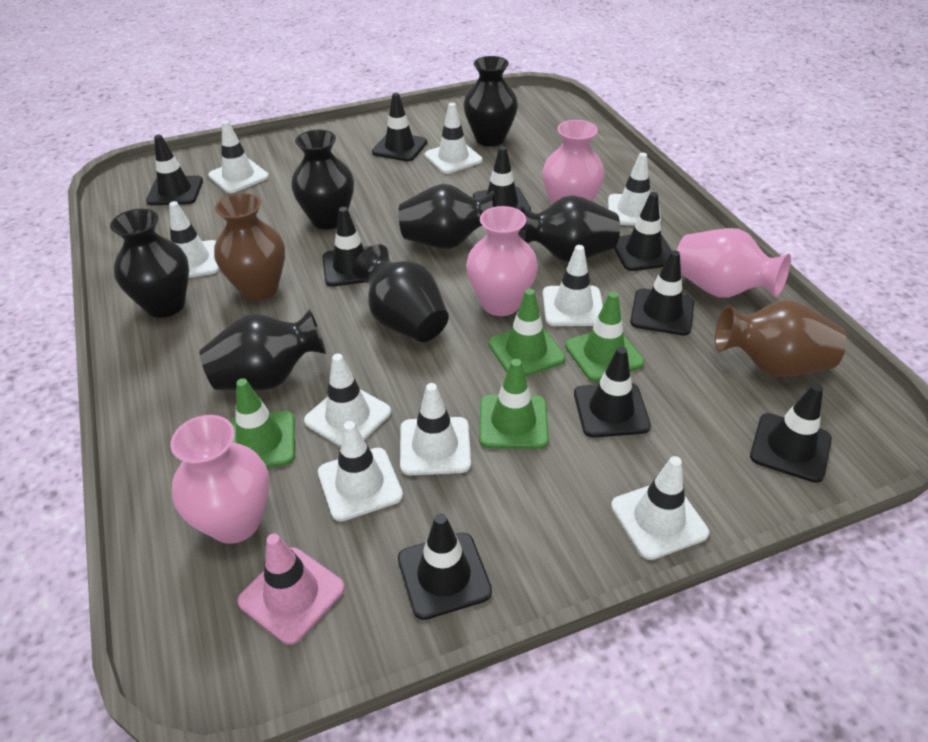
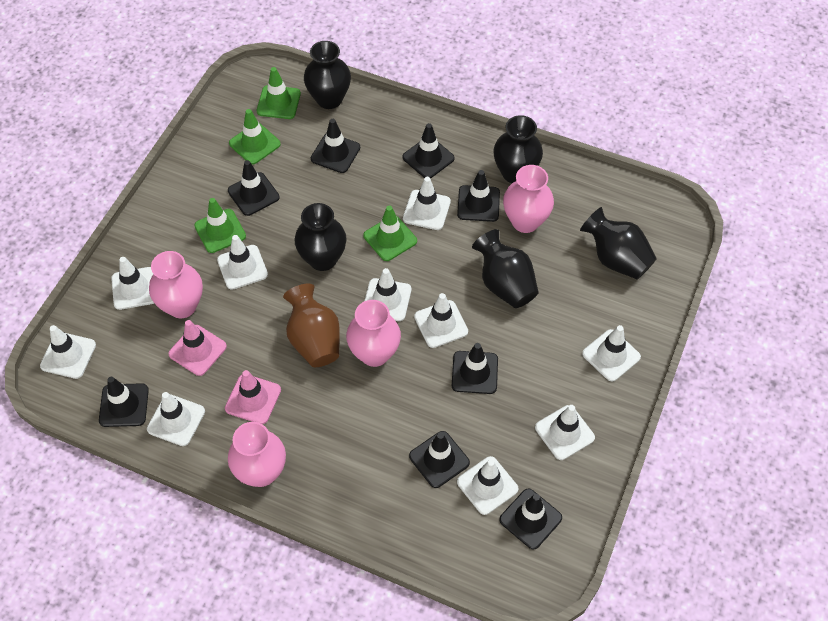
black traffic cone: [146,135,203,205] [322,207,370,287] [372,93,427,162] [398,513,492,620] [473,146,531,211] [574,347,651,438] [614,192,672,271] [630,250,694,336] [750,384,832,483] = 9 -> [99,377,149,427] [228,160,280,216] [311,119,360,173] [403,123,455,178] [409,431,470,488] [452,343,498,394] [457,170,500,222] [499,489,562,549] = 8
black vase: [110,209,189,318] [200,309,326,390] [291,130,354,230] [352,244,449,342] [398,184,497,249] [464,56,518,146] [518,195,620,262] = 7 -> [294,203,347,271] [304,41,351,109] [472,229,539,308] [493,115,543,183] [580,207,657,279] = 5
brown vase: [214,193,285,301] [715,300,846,377] = 2 -> [283,284,340,367] = 1
pink traffic cone: [237,534,345,645] = 1 -> [168,320,227,376] [225,370,281,424] = 2
white traffic cone: [169,201,219,278] [208,120,269,193] [304,353,391,446] [318,421,403,521] [400,383,471,475] [425,103,482,174] [543,245,603,326] [608,152,661,226] [611,456,709,560] = 9 -> [40,325,96,379] [111,257,154,310] [147,392,205,446] [217,235,268,290] [364,268,411,321] [403,177,451,230] [414,293,468,348] [457,456,518,515] [535,405,595,460] [582,325,641,381] = 10

